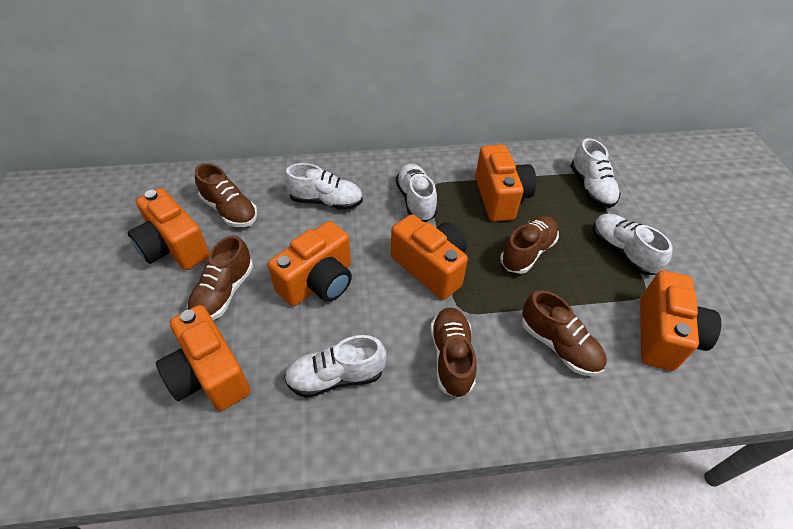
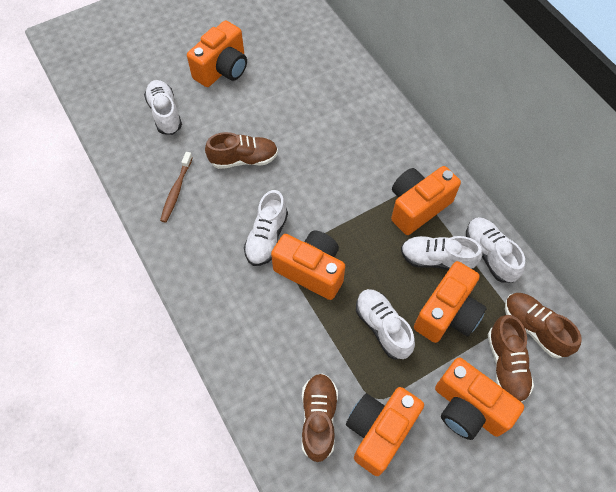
brown shoe: [187,235,253,320] [195,163,257,227] [431,307,477,398] [500,216,559,274] [522,290,607,376] = 5 -> [205,132,278,169] [302,374,338,462] [488,315,534,402] [505,293,582,359] = 4
brown toothbrush: none = 0 -> [160,152,193,222] = 1

